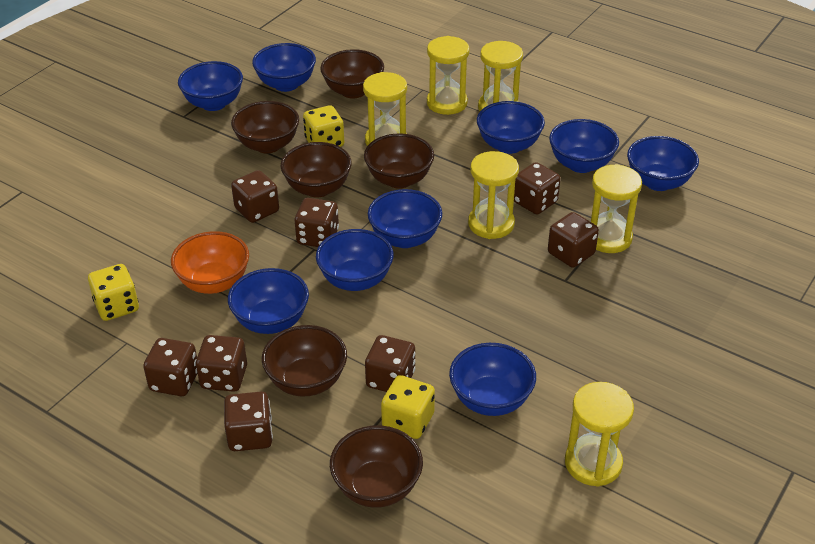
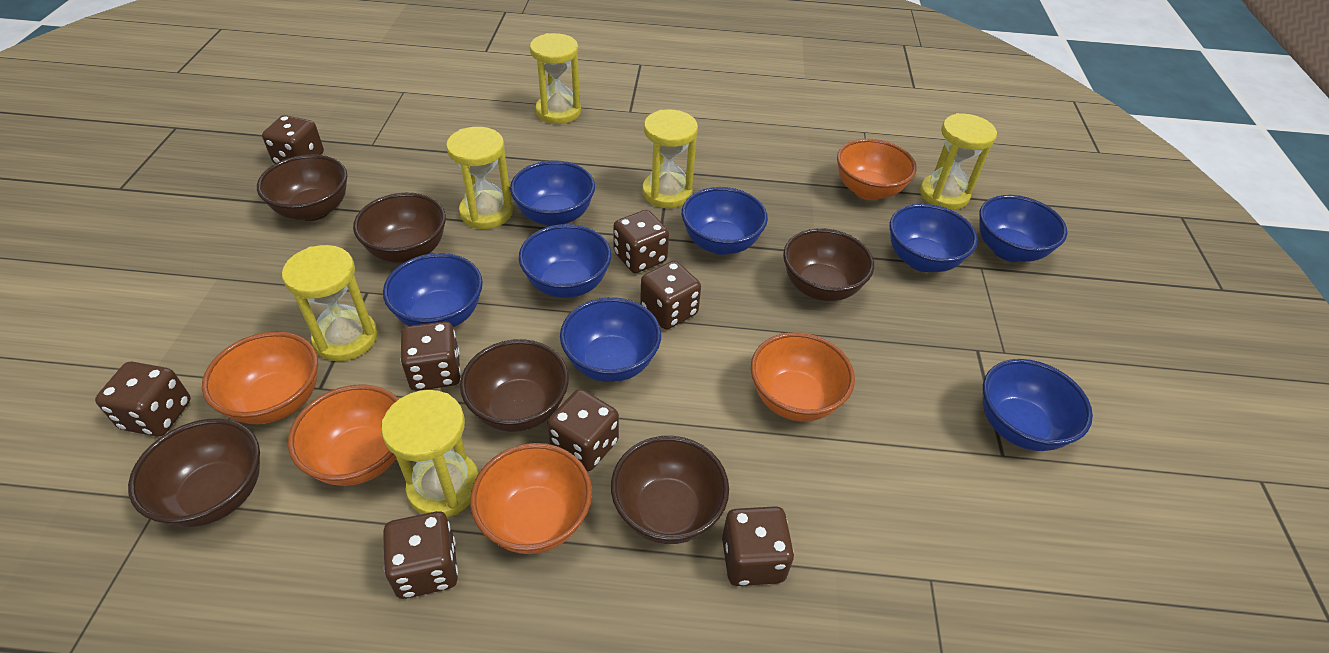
blue bowl: [178,61,243,111] [228,268,309,334] [252,43,316,92] [316,229,394,291] [368,189,442,248] [449,343,536,416] [477,101,545,154] [549,119,619,173] [627,136,699,191] = 9 -> [383,253,483,327] [510,161,595,226] [519,224,611,298] [560,297,661,382] [682,187,768,255] [890,204,978,272] [979,195,1067,262] [983,359,1093,451] = 8
orange bowl: [171,231,249,294] = 1 -> [202,332,318,424] [288,384,399,486] [470,443,592,554] [751,332,855,422] [837,139,917,200] = 5
yellow dice: [88,264,139,321] [303,105,344,147] [381,375,435,439] = 3 -> none = 0

